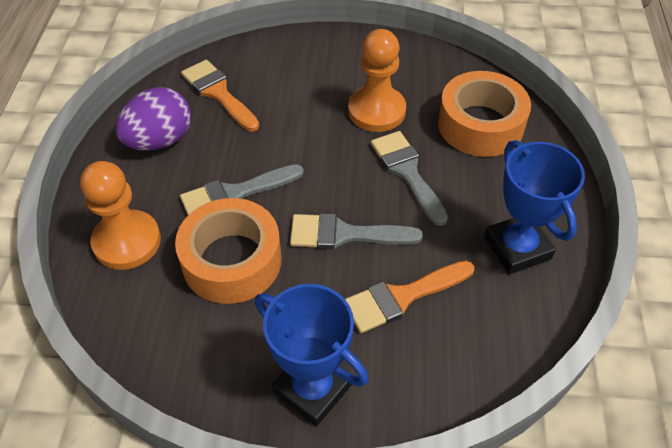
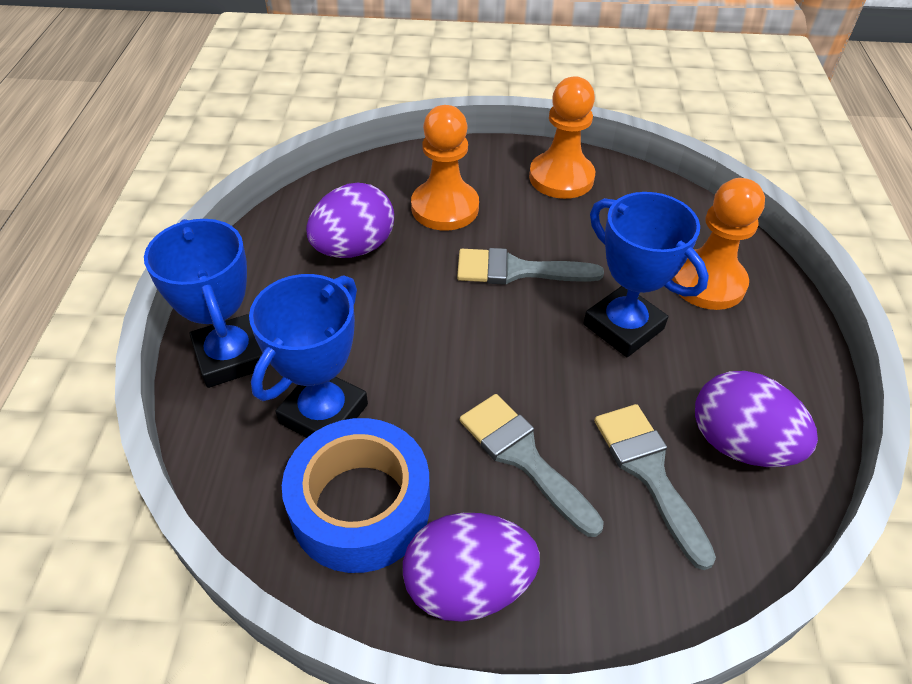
blue tape: none = 0 -> [282,418,430,573] = 1
blue trophy: [255,284,369,426] [484,140,585,274] = 2 -> [144,219,262,388] [249,274,368,438] [583,192,709,357] = 3
orange brush: [181,60,259,131] [345,261,474,333] = 2 -> none = 0
orange pawn: [80,161,161,270] [348,29,406,132] = 2 -> [411,105,479,230] [529,76,595,199] [672,178,765,310] = 3
orange tape: [175,198,282,304] [438,71,531,157] = 2 -> none = 0
purple egg: [116,87,191,151] = 1 -> [306,183,394,258] [403,513,540,622] [695,371,818,467] = 3

